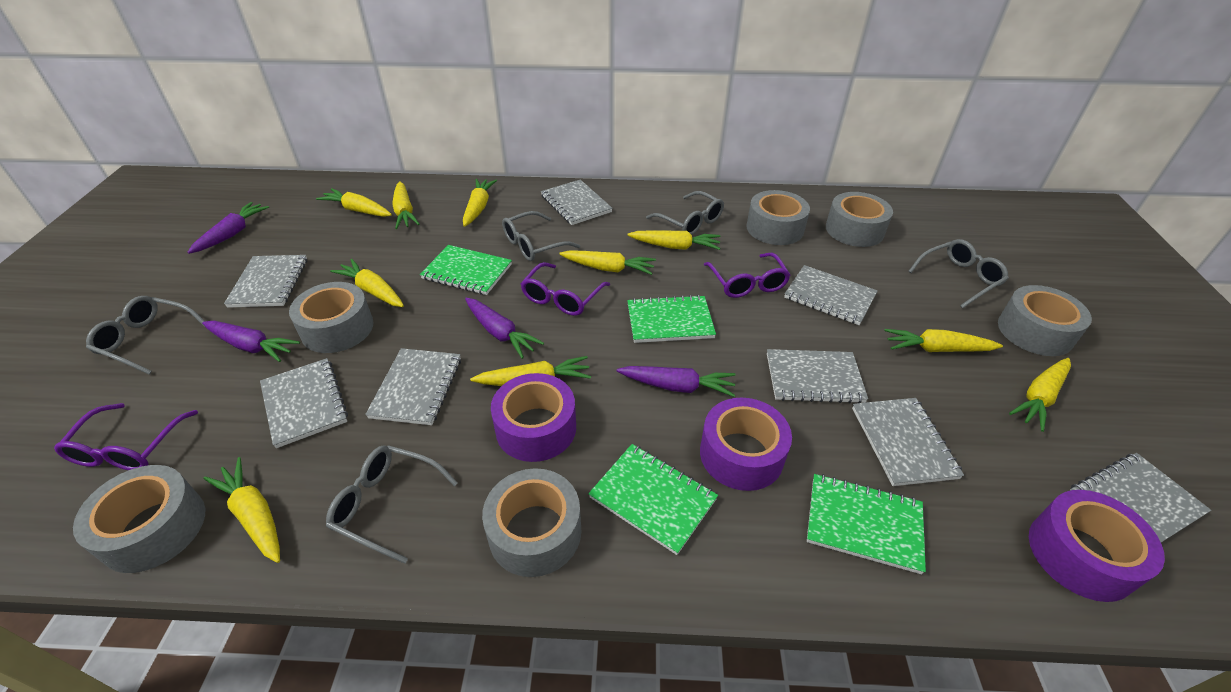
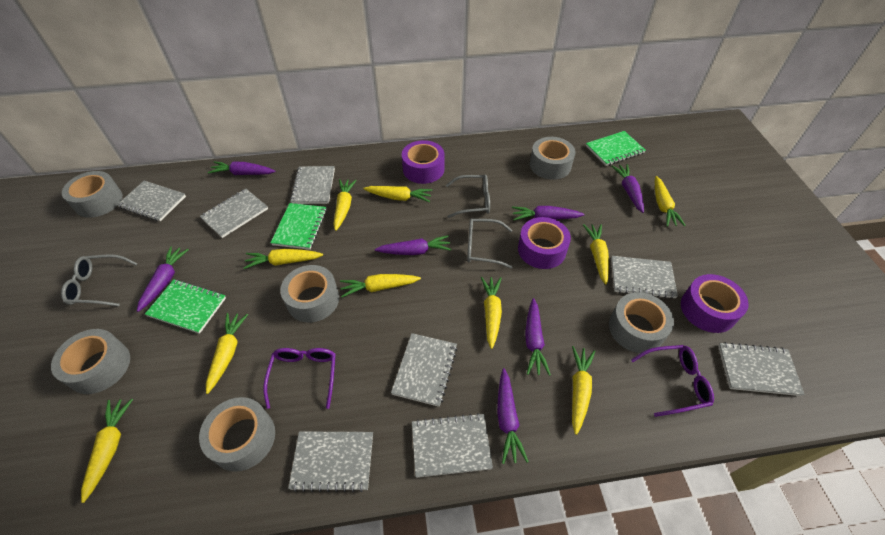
green notebook: [420,245,512,295] [588,444,718,555] [627,295,716,343] [807,474,926,574] = 4 -> [145,279,226,334] [271,203,327,250] [586,131,646,166] = 3
grey glasses: [86,296,205,374] [326,445,458,564] [502,211,580,261] [646,191,724,235] [908,239,1009,308] = 5 -> [61,254,138,306] [446,175,490,218] [467,218,512,269] = 3
purple carrot: [188,202,269,254] [202,321,300,362] [465,298,544,359] [617,366,736,397] = 4 -> [137,247,189,312] [208,161,276,175] [375,235,451,255] [497,368,529,464] [512,206,585,220] [525,298,551,376] [611,164,644,213] = 7
purple glasses: [54,403,198,470] [521,262,610,316] [704,253,791,298] = 3 -> [263,348,336,409] [631,345,714,417] = 2

